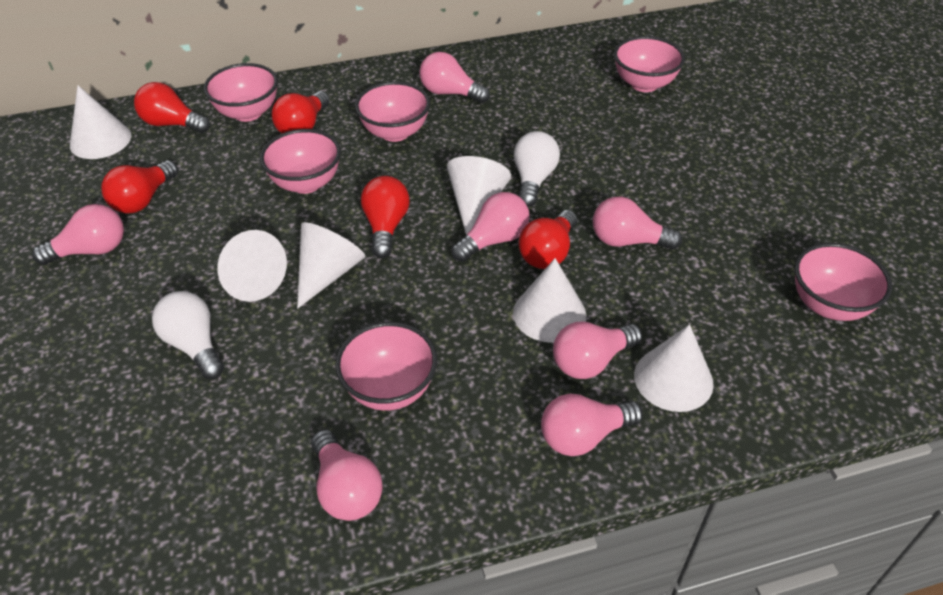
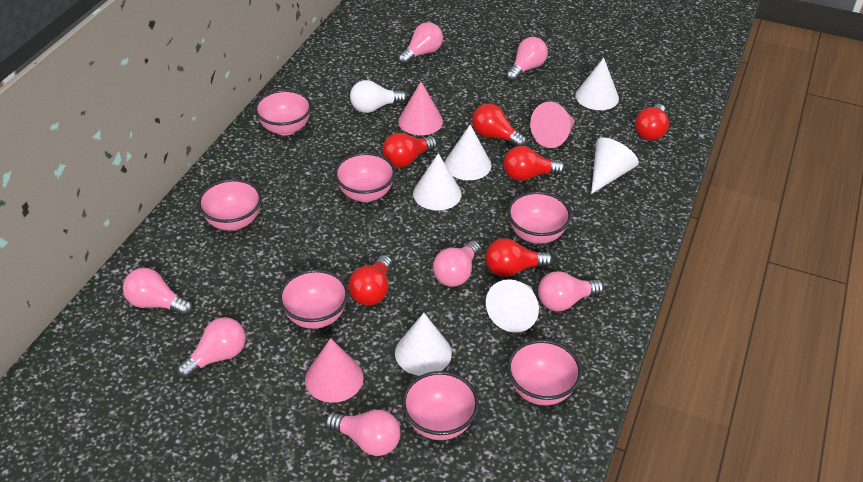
pink bowl: [204,63,278,122] [260,129,341,194] [335,322,437,411] [355,81,430,142] [614,36,685,92] [794,243,892,321] = 6 -> [198,179,262,231] [254,90,312,136] [279,269,349,329] [334,152,396,202] [402,371,479,440] [507,191,571,244] [507,340,582,405] = 7
pink cone: none = 0 -> [305,338,364,403] [398,82,443,135] [530,102,575,148] = 3
red light bulb: [101,160,178,213] [134,82,210,133] [272,91,329,133] [361,176,409,258] [518,210,577,269] = 5 -> [348,255,392,305] [382,133,437,167] [472,104,527,147] [485,238,553,277] [503,146,565,181] [635,104,669,141] = 6
white light bulb: [152,291,224,379] [514,131,560,207] = 2 -> [350,80,407,113] = 1

